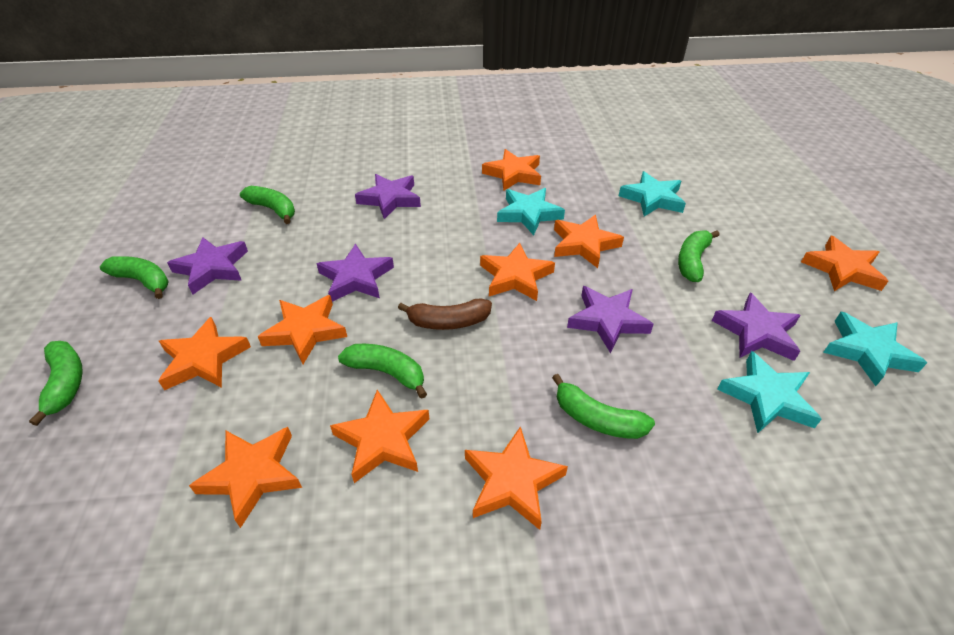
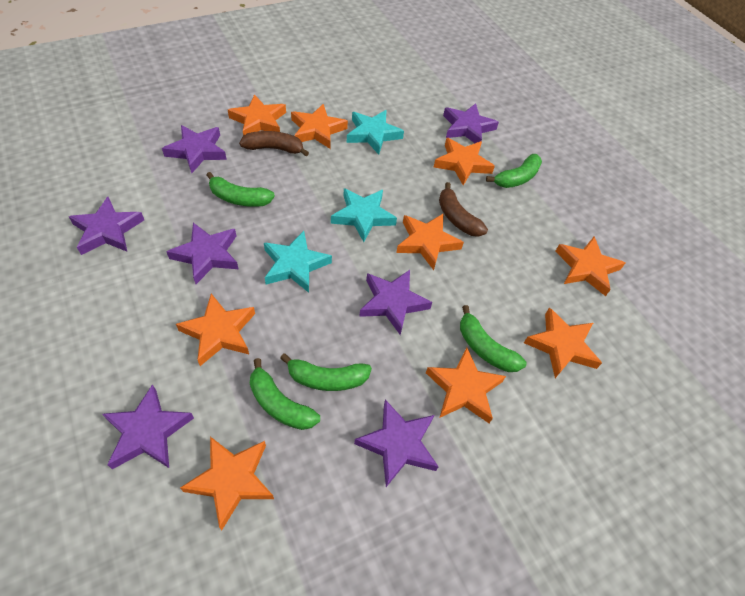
brown banana: [398,298,492,330] = 1 -> [239,131,309,156] [439,182,488,237] = 2
green banana: [29,341,83,426] [100,256,169,299] [240,186,295,224] [338,344,427,399] [552,374,655,439] [678,230,720,282] = 6 -> [206,172,275,207] [250,358,320,430] [280,353,372,391] [460,305,527,372] [486,154,542,188] = 5
purple star: [167,237,248,295] [317,244,394,302] [355,174,421,219] [567,286,654,353] [712,293,801,361] = 5 -> [69,197,144,255] [102,384,194,469] [162,125,227,173] [166,223,238,284] [354,400,438,487] [359,270,432,335] [443,103,499,143] = 7
turquoise star: [497,188,565,235] [619,171,686,217] [717,351,822,433] [823,312,927,386] = 4 -> [264,231,332,293] [331,188,397,242] [347,110,404,155] = 3

